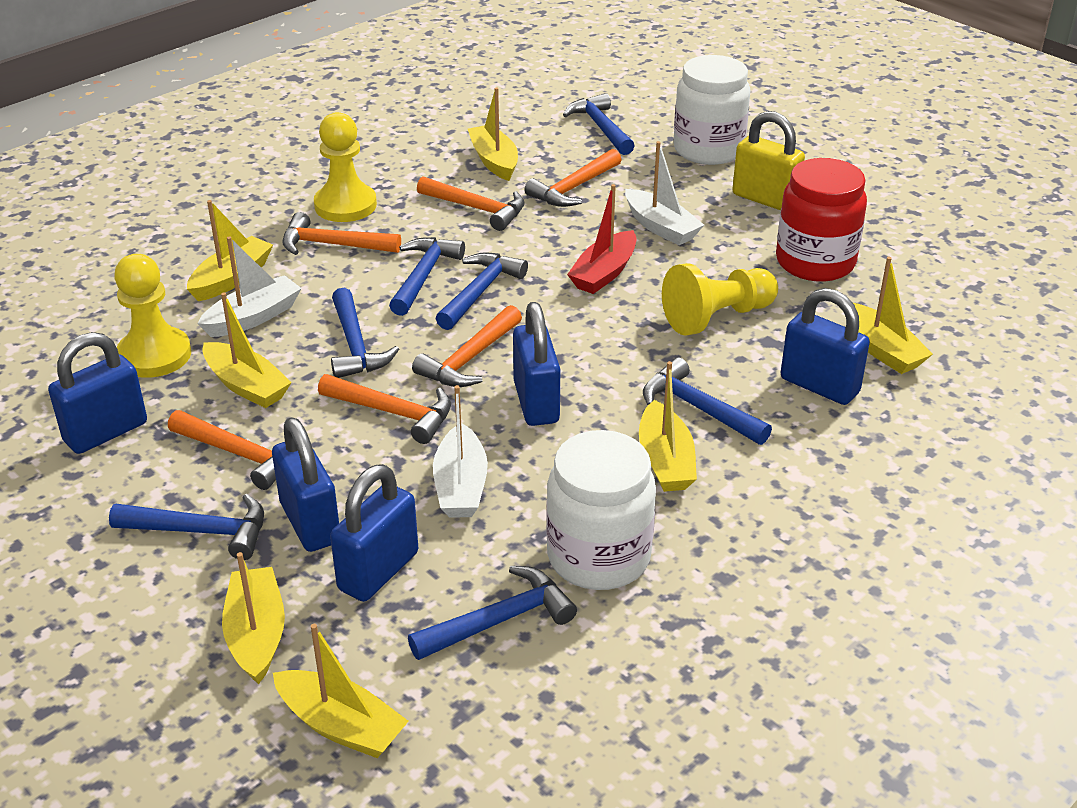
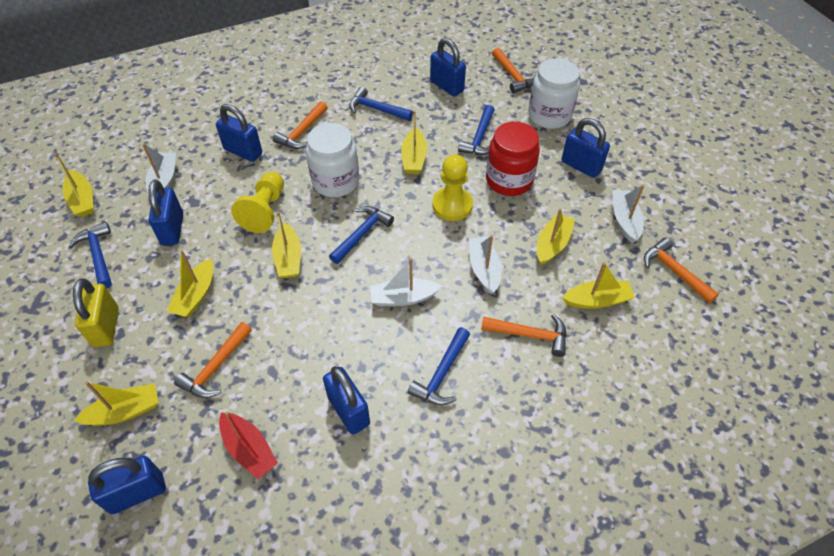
blue hammer: [109,494,264,560] [331,288,399,378] [389,237,465,316] [408,566,577,660] [435,252,528,330] [563,93,635,155] [643,357,772,445] = 7 -> [69,222,112,289] [329,206,394,264] [349,87,413,121] [408,328,470,405] [458,105,494,155] = 5
blue padlock: [48,332,147,454] [272,417,339,552] [330,464,418,602] [513,302,560,426] [781,288,870,405] = 5 -> [88,456,166,514] [148,180,183,245] [216,104,262,162] [323,366,370,435] [430,38,466,97] [562,118,610,178] = 6
orange hammer: [168,410,276,490] [282,212,401,255] [318,374,451,444] [412,305,522,387] [417,176,525,231] [524,149,621,207] = 6 -> [174,322,252,398] [273,101,328,149] [481,314,567,357] [492,48,535,93] [644,237,719,303] = 5
white boat: [198,236,302,337] [433,385,488,518] [625,141,704,245] = 3 -> [142,143,176,194] [370,258,441,306] [469,235,501,294] [612,185,645,243] = 4
yellow pawn: [114,254,191,378] [314,112,377,222] [662,263,778,336] = 3 -> [231,172,284,233] [432,154,473,221] = 2

